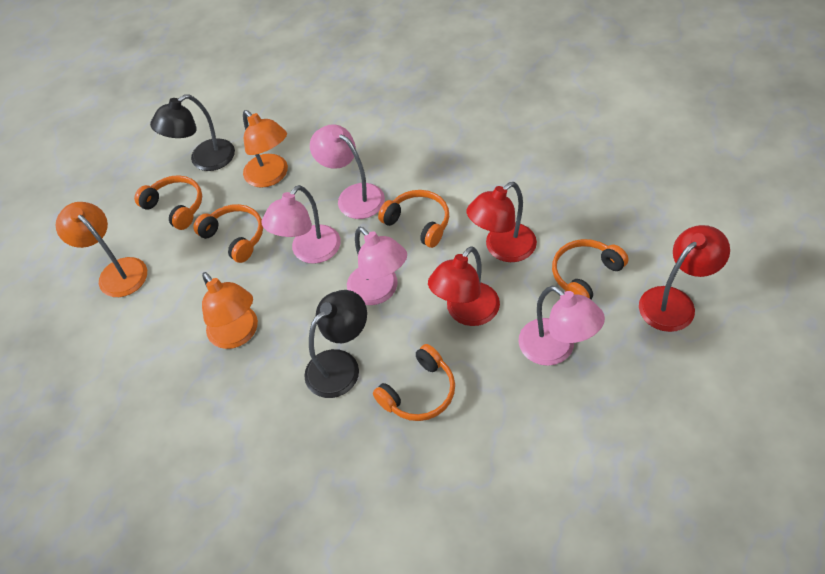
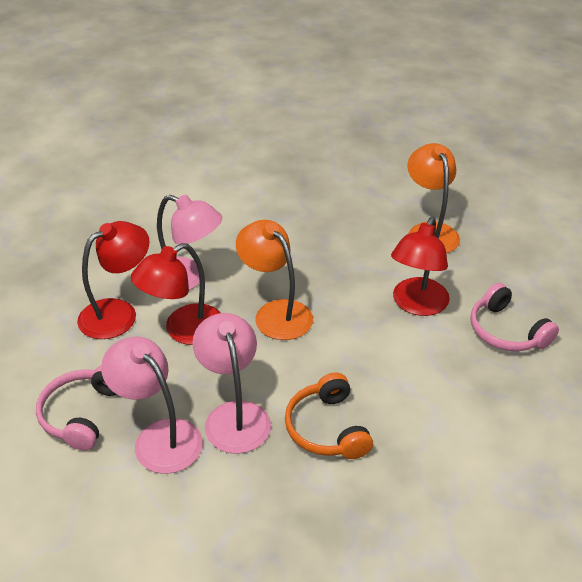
black lamp: [150,94,235,171] [304,290,367,398] = 2 -> none = 0
orange headphones: [134,175,202,230] [193,204,263,263] [373,344,455,421] [378,190,449,248] [552,239,629,299] = 5 -> [285,372,373,459] = 1
orange lamp: [56,202,147,297] [202,272,258,349] [243,110,288,188] = 3 -> [236,220,313,340] [407,143,460,253] = 2
pink headphones: none = 0 -> [36,366,117,451] [470,283,559,351] = 2
pink lamp: [261,185,341,264] [310,124,385,219] [347,227,407,305] [518,286,605,366] = 4 -> [101,337,203,474] [157,195,222,290] [192,313,271,454] = 3

